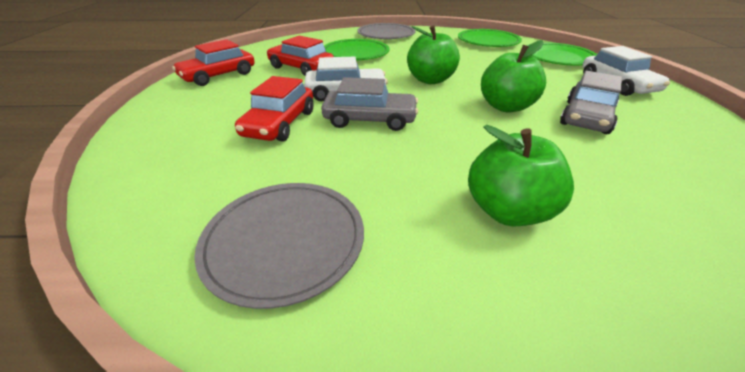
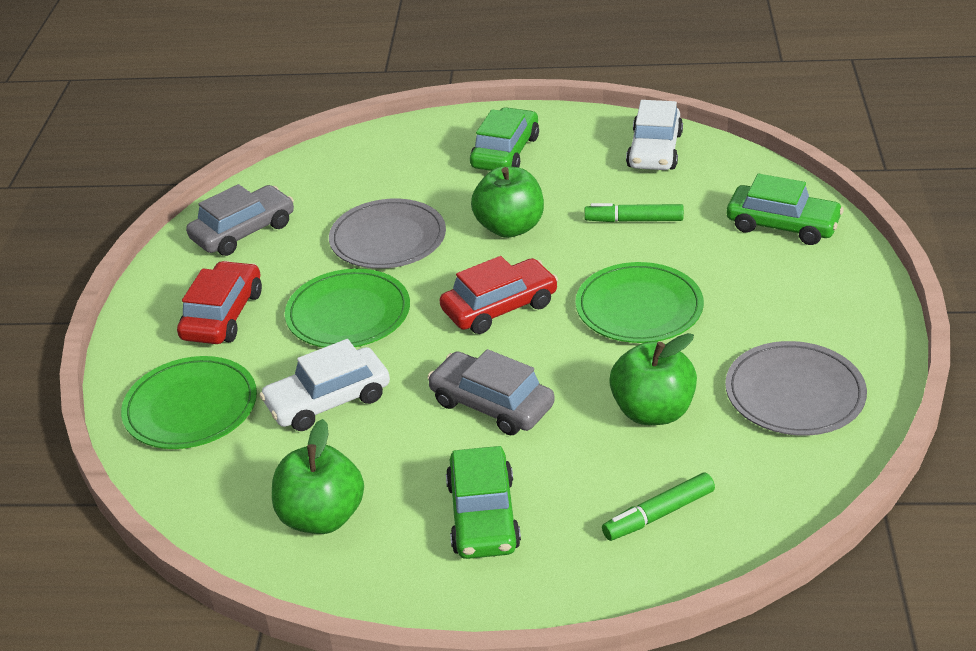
green car: none = 0 -> [446,446,521,559] [470,107,539,171] [727,174,844,245] = 3
green marker: none = 0 -> [584,203,684,222] [602,473,715,541] = 2
red car: [172,39,255,86] [235,76,314,142] [267,36,334,76] = 3 -> [177,261,262,344] [440,256,558,334] = 2

